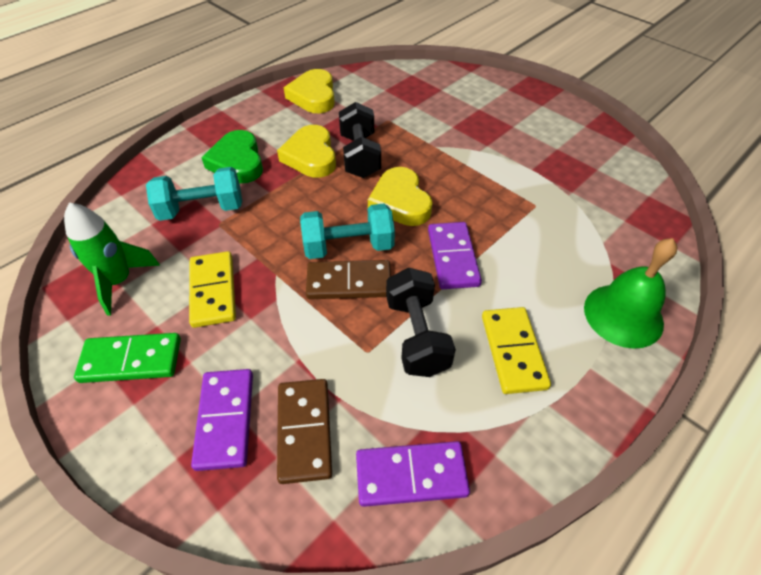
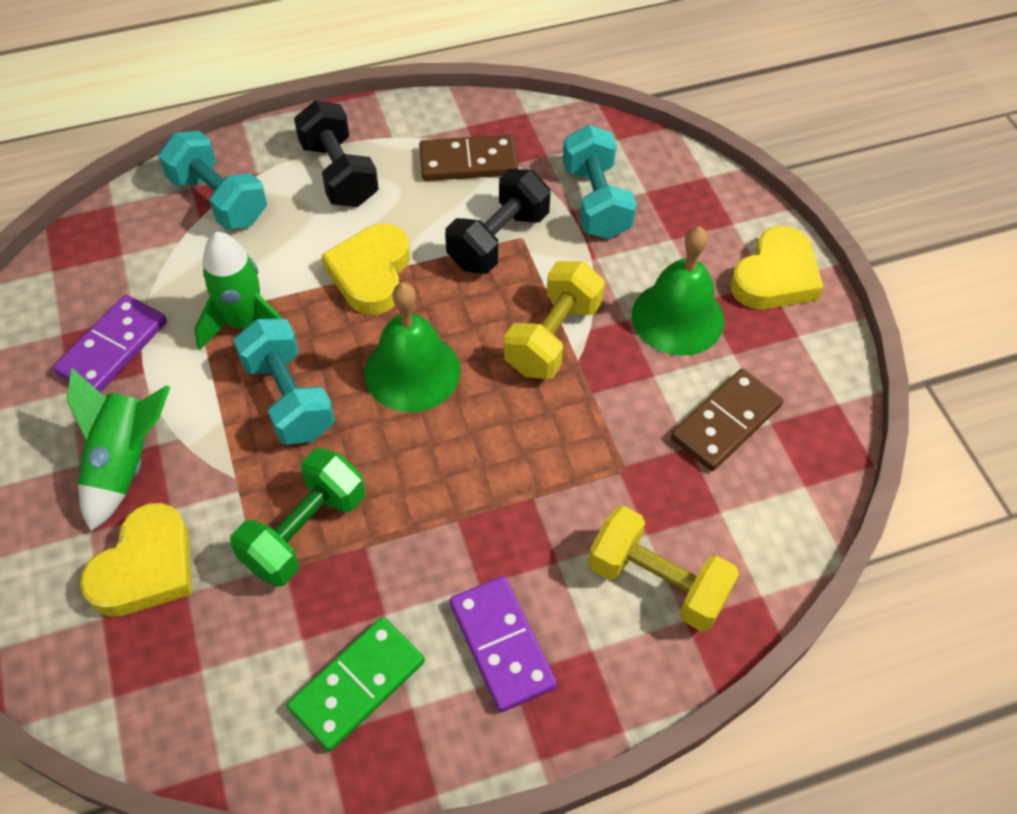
green bell: [584,238,678,349] = 1 -> [364,283,460,412] [632,226,724,356] = 2
green dumbbell: none = 0 -> [230,448,365,587] = 1
green heart: [201,130,263,183] = 1 -> none = 0
green rocket: [64,202,160,316] = 1 -> [67,367,170,532] [194,231,284,350] = 2
purple domino: [191,369,253,471] [356,441,470,507] [428,222,482,289] = 3 -> [53,295,167,392] [450,576,557,712] = 2
turquoise dumbbell: [146,167,242,221] [300,204,395,259] = 2 -> [158,131,267,230] [234,318,335,445] [563,125,637,239] = 3
yellow domino: [189,251,236,328] [482,307,551,394] = 2 -> none = 0
yellow dumbbell: none = 0 -> [504,261,605,379] [588,506,739,632] = 2

